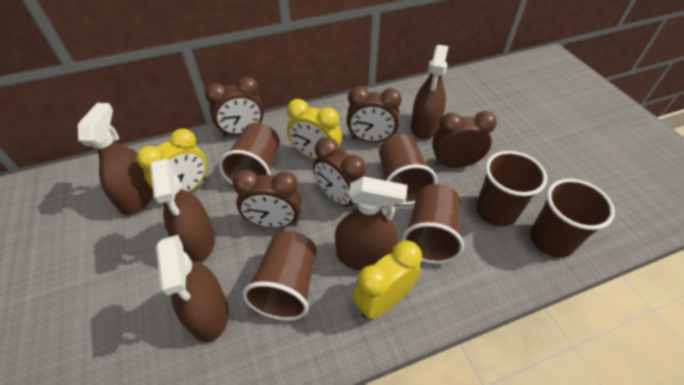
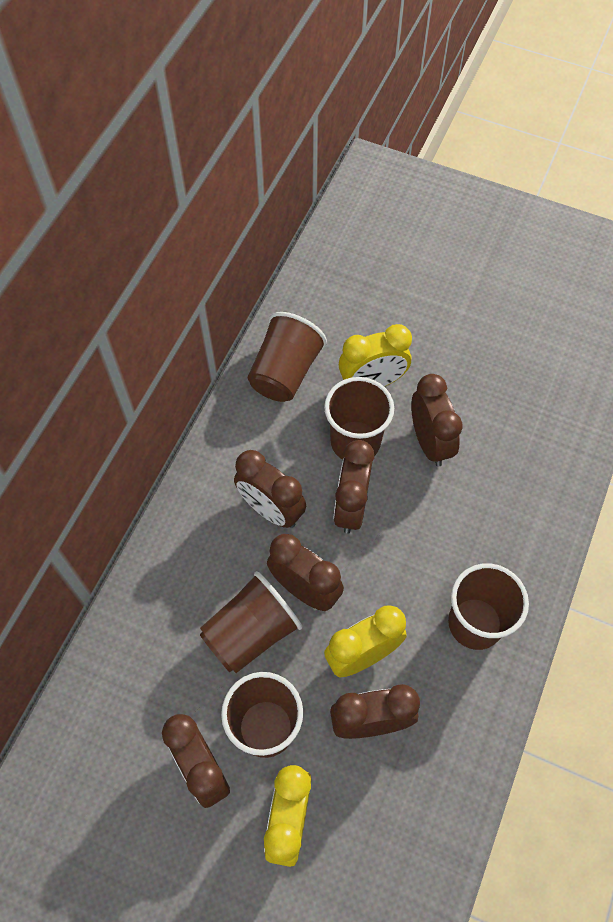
brown clock: [205,77,264,137] [233,170,302,228] [313,137,366,211] [346,86,402,142] [432,111,497,168] = 5 -> [162,714,230,808] [234,450,306,528] [267,534,344,611] [330,684,420,739] [334,440,374,534] [411,374,462,467] = 6
brown cup: [219,122,279,185] [242,231,317,321] [379,134,437,205] [402,184,464,264] [476,151,547,227] [530,179,615,258] = 6 -> [200,571,303,673] [221,672,303,758] [248,312,327,402] [324,377,394,460] [448,563,529,650] = 5
brown spray bottle: [78,103,153,215] [150,159,215,262] [156,235,229,343] [335,177,407,271] [411,45,449,140] = 5 -> none = 0

